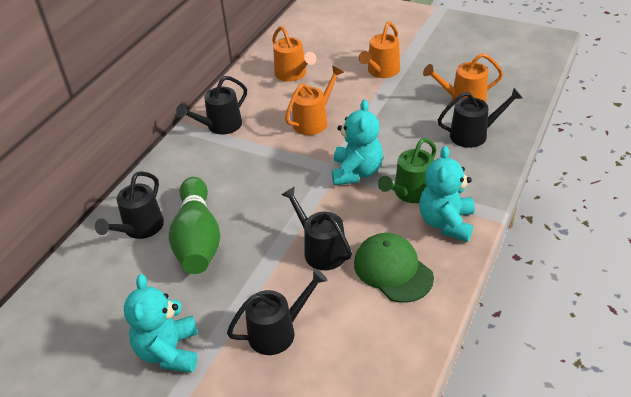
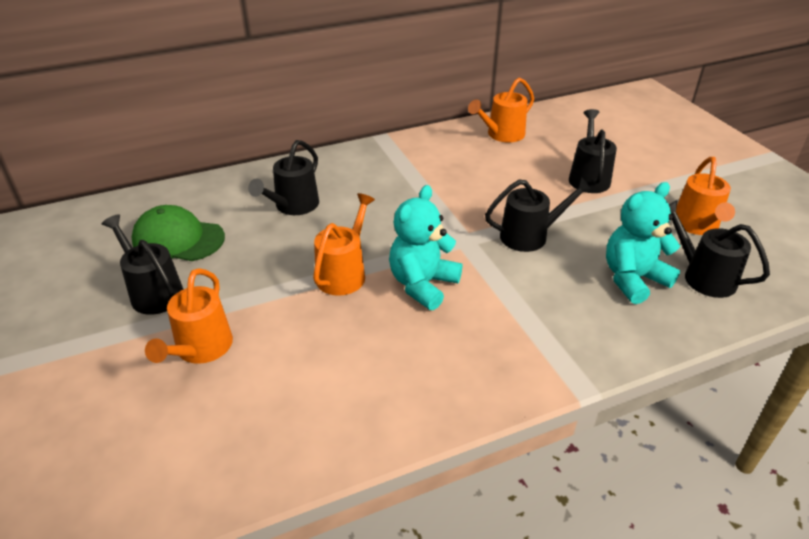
green bowling pin: [169,177,220,274] = 1 -> none = 0
green watering can: [378,138,437,203] = 1 -> none = 0
turquoise teddy bear: [124,274,198,372] [332,100,383,185] [419,146,474,242] = 3 -> [389,185,462,310] [606,182,680,304] = 2

